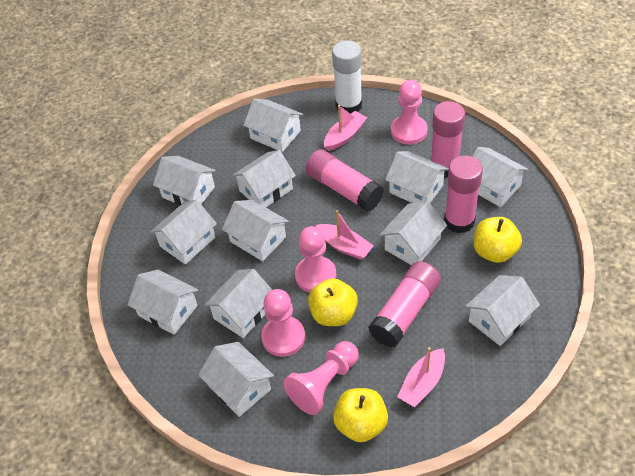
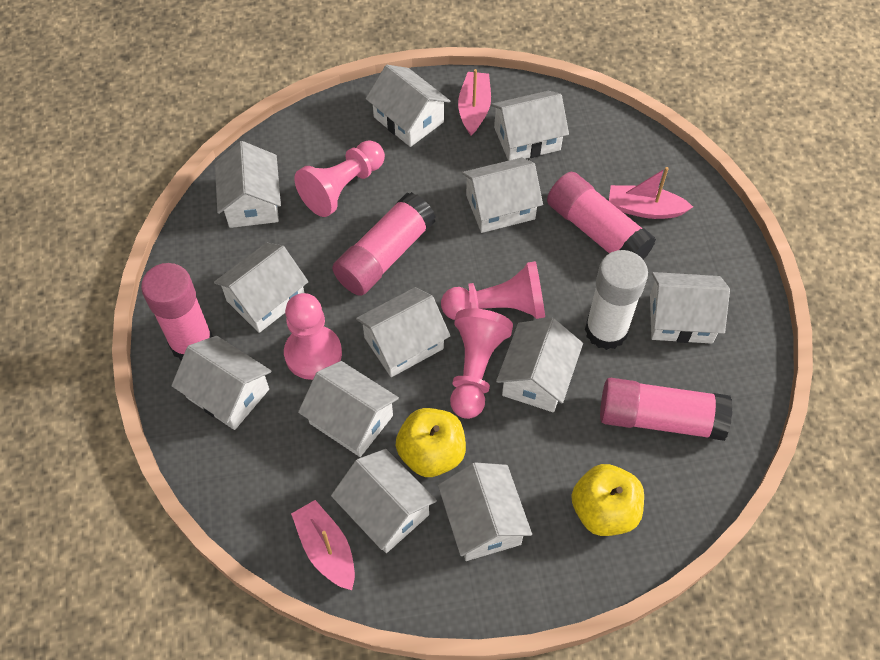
yellow apple: [308,278,358,326] [333,388,388,442] [473,217,522,263] = 3 -> [396,408,466,477] [571,464,644,536] = 2

